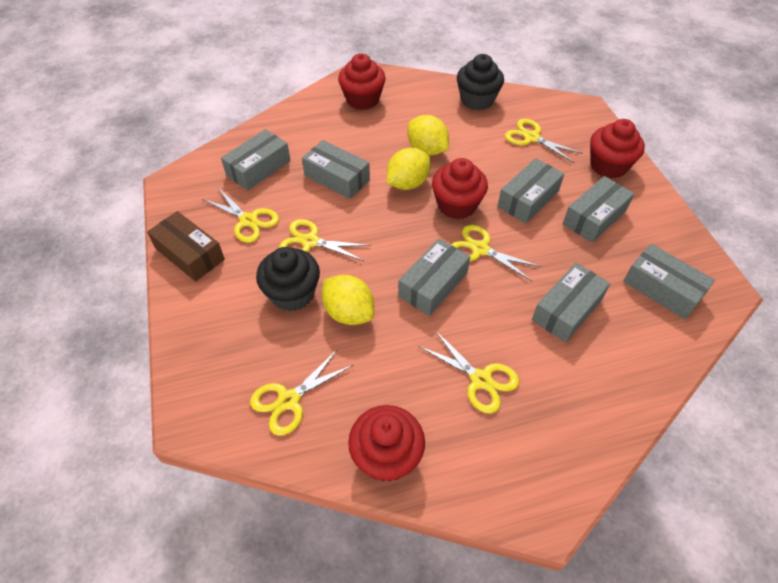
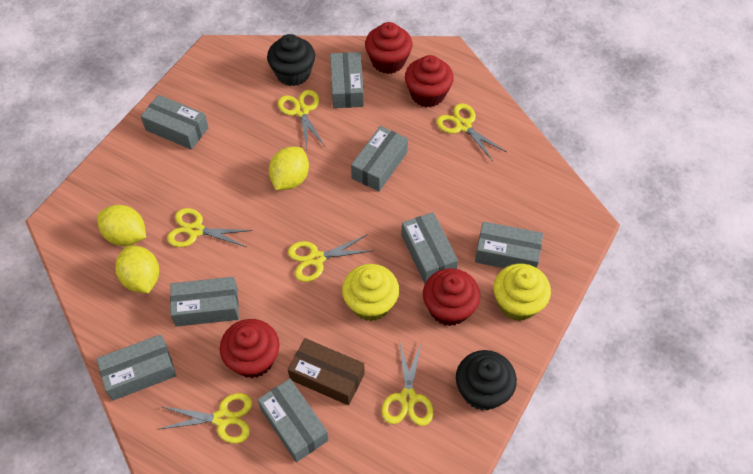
grey box: [221,129,291,191] [302,140,370,199] [398,239,470,316] [497,158,564,224] [532,263,610,343] [563,176,634,243] [623,244,715,319] = 7 -> [96,334,176,401] [141,95,209,150] [170,277,239,327] [257,379,329,462] [330,52,364,108] [351,126,408,192] [401,212,458,283] [475,221,543,268] = 8
yellow cupcake: none = 0 -> [342,264,399,321] [493,264,551,321] = 2

